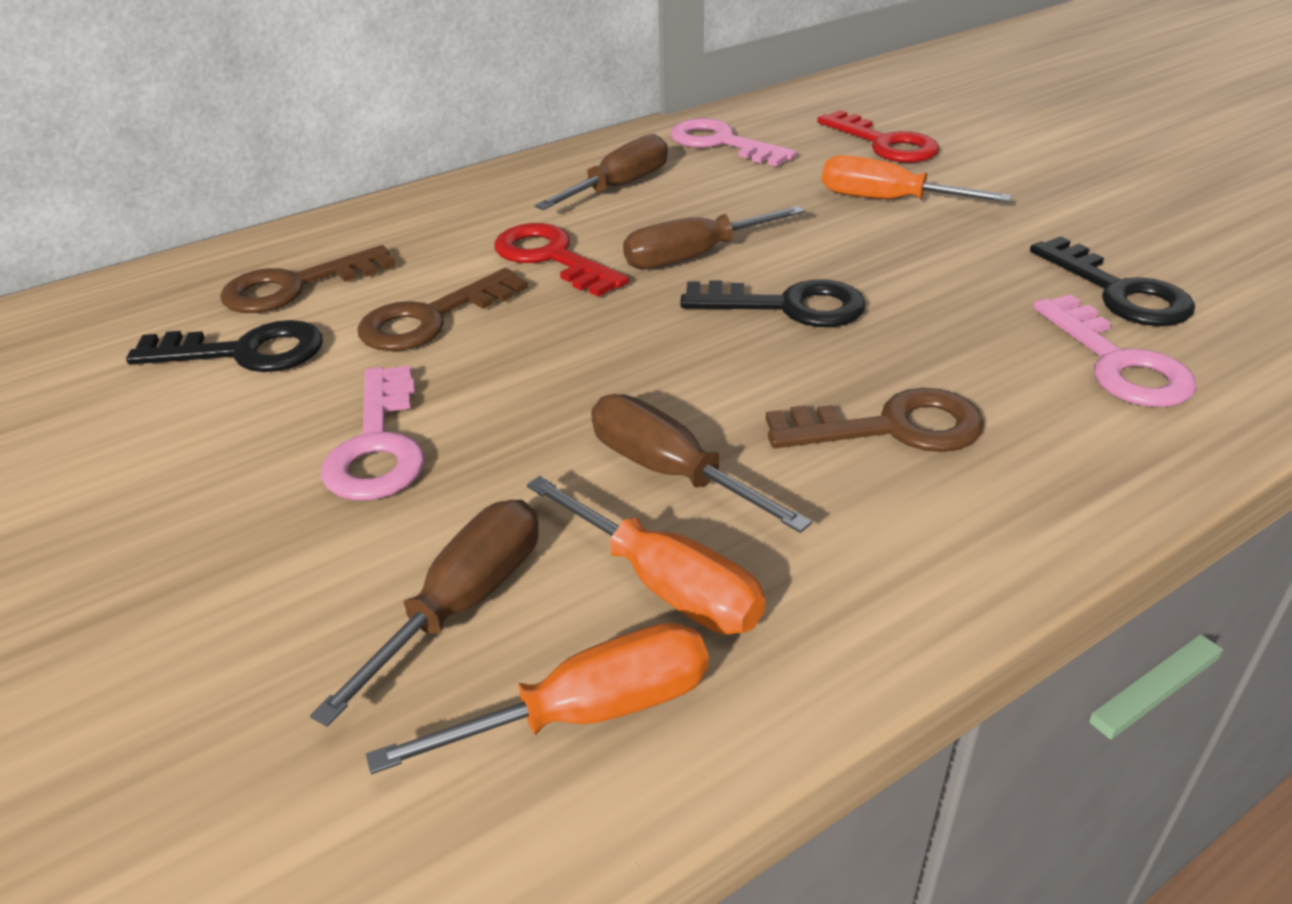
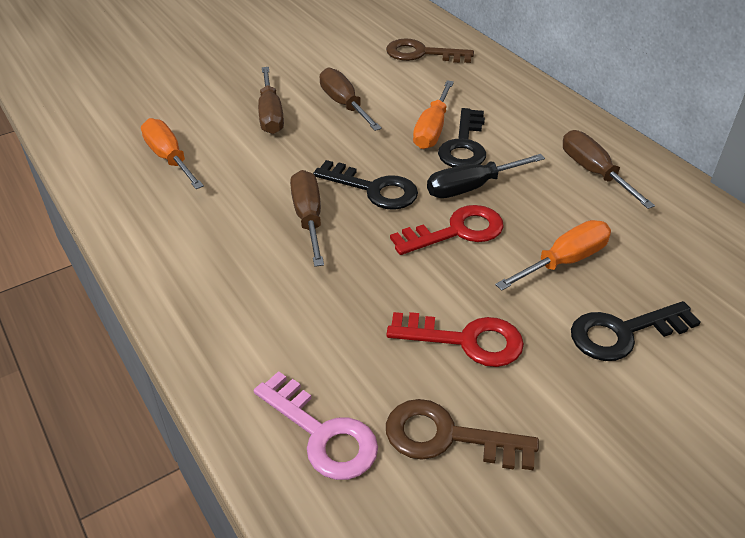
black screwdriver: none = 0 -> [427,154,545,198] = 1
brown key: [220,245,396,313] [358,268,528,351] [766,388,984,452] = 3 -> [386,39,474,63] [386,399,539,470] = 2
pink key: [321,366,425,501] [670,118,797,166] [1033,295,1197,407] = 3 -> [254,371,378,480] = 1

